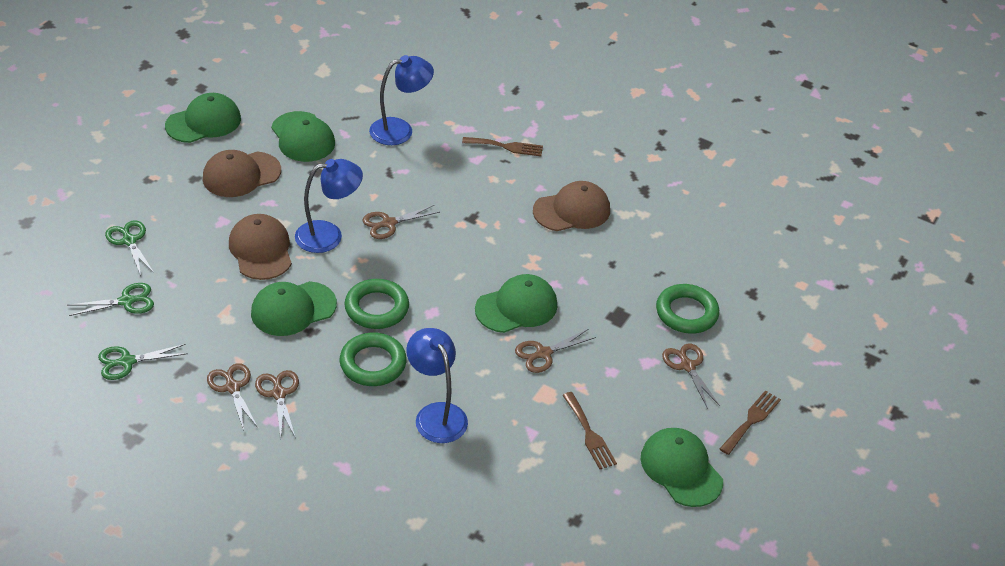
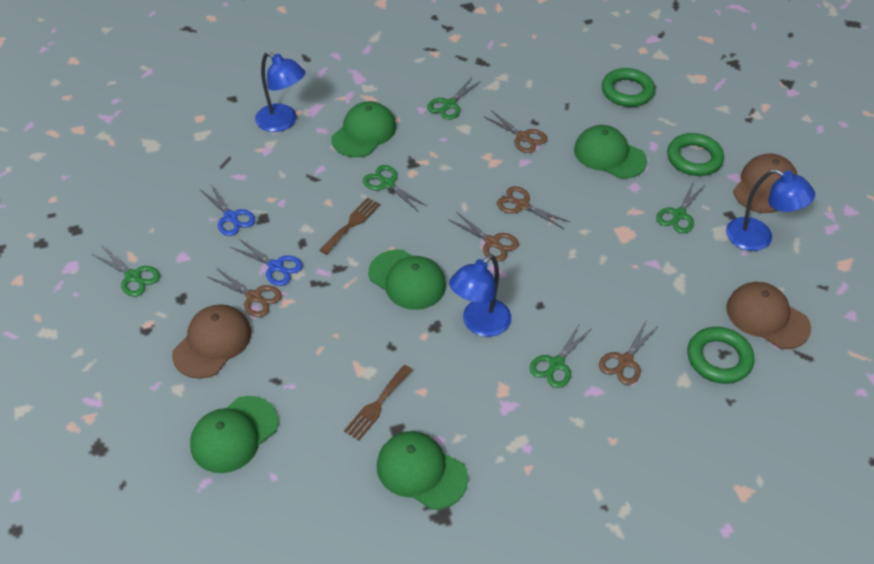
blue scissors: none = 0 -> [201,185,255,236] [230,239,303,286] = 2
brown fork: [462,137,543,156] [562,392,617,469] [720,390,781,455] = 3 -> [320,197,380,255] [344,365,413,441] = 2
green scissors: [67,283,154,316] [98,344,188,380] [105,220,154,275] = 3 -> [92,246,160,297] [363,165,427,212] [427,79,481,120] [529,323,592,388] [656,181,706,233] = 5

